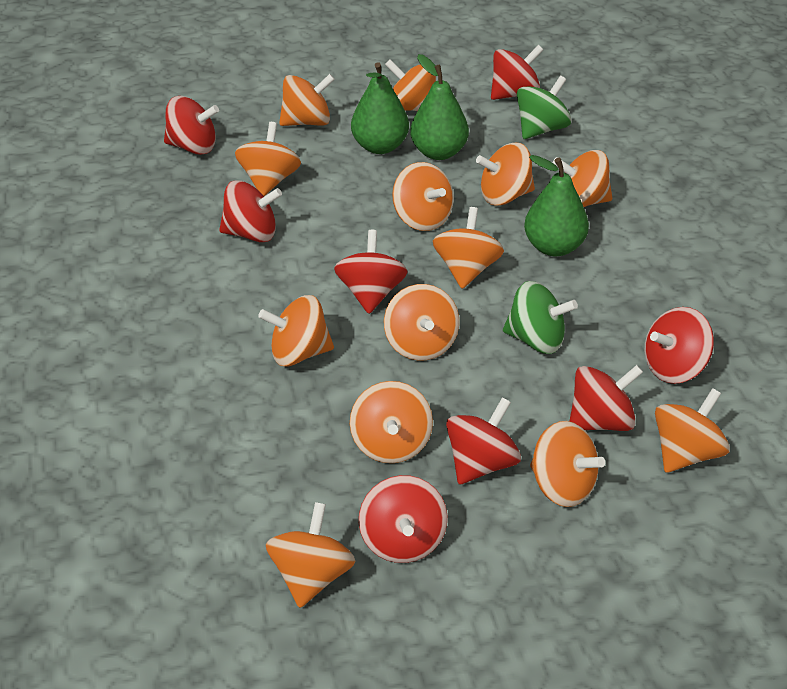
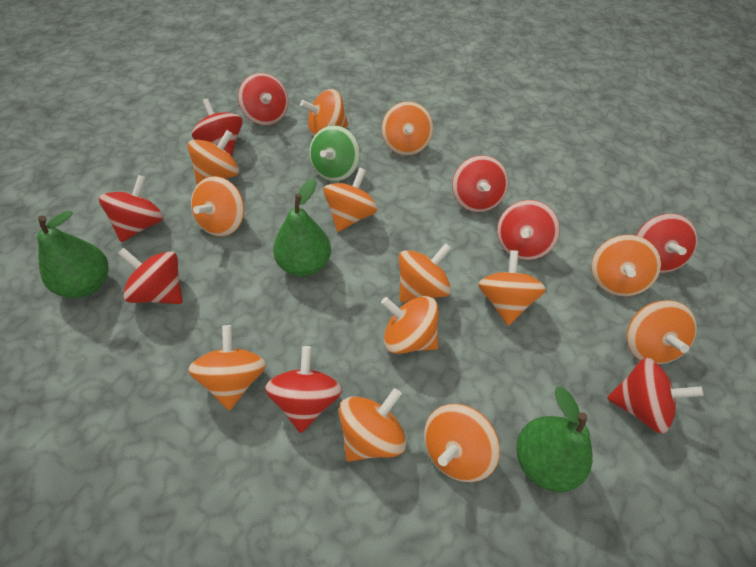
green spinning top: [503,281,578,354] [517,76,571,139] = 2 -> [309,125,360,182] = 1
red spinning top: [164,96,219,155] [219,180,282,242] [334,230,408,314] [359,475,447,563] [446,397,521,485] [491,45,543,100] [569,365,643,431] [645,307,714,384] = 8 -> [99,175,164,242] [117,248,183,304] [192,98,243,156] [238,73,288,126] [265,346,342,433] [452,155,508,212] [497,200,560,260] [607,357,704,434] [636,214,698,273] = 9

